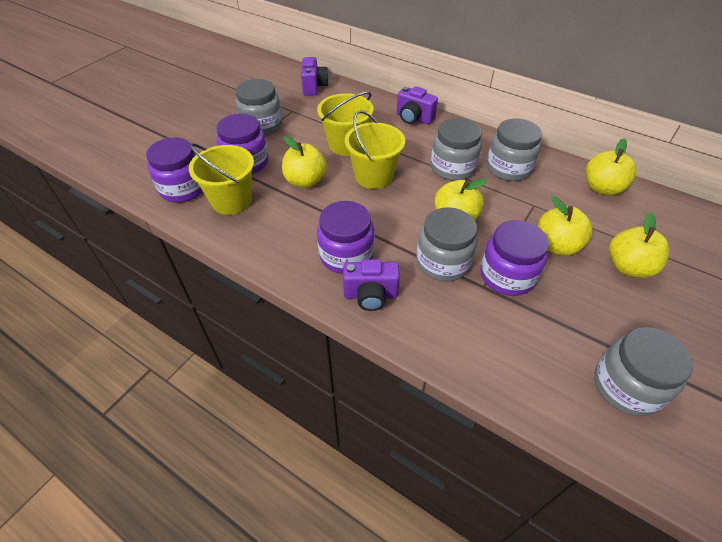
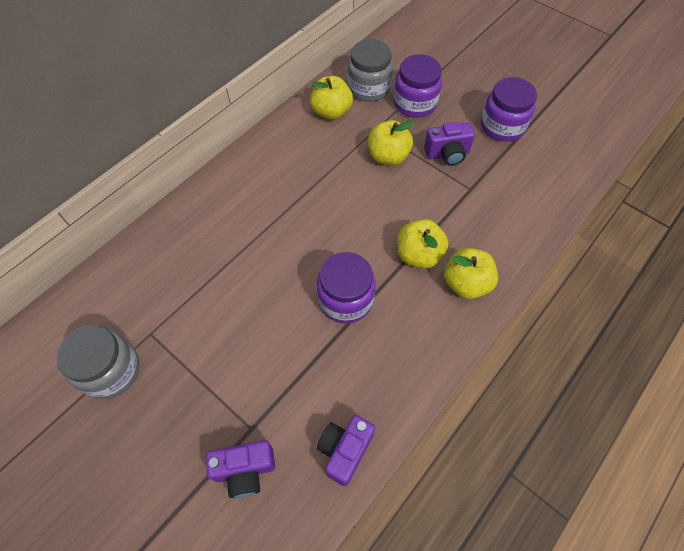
grey jar: [235,79,282,136] [416,207,478,282] [431,118,482,181] [487,118,542,181] [594,327,693,416] = 5 -> [56,325,139,399] [347,39,393,102] = 2
purple jar: [146,137,203,203] [217,113,268,174] [317,201,374,274] [480,220,549,296] = 4 -> [317,252,376,324] [393,54,442,118] [481,77,537,142] = 3
yellow apple: [282,136,327,188] [435,179,487,220] [538,196,593,256] [586,138,636,196] [609,212,669,278] = 5 -> [310,76,353,120] [368,120,415,166] [397,219,448,269] [444,248,498,299] = 4
yellow bucket: [189,143,254,215] [317,92,374,156] [345,110,405,189] = 3 -> none = 0

